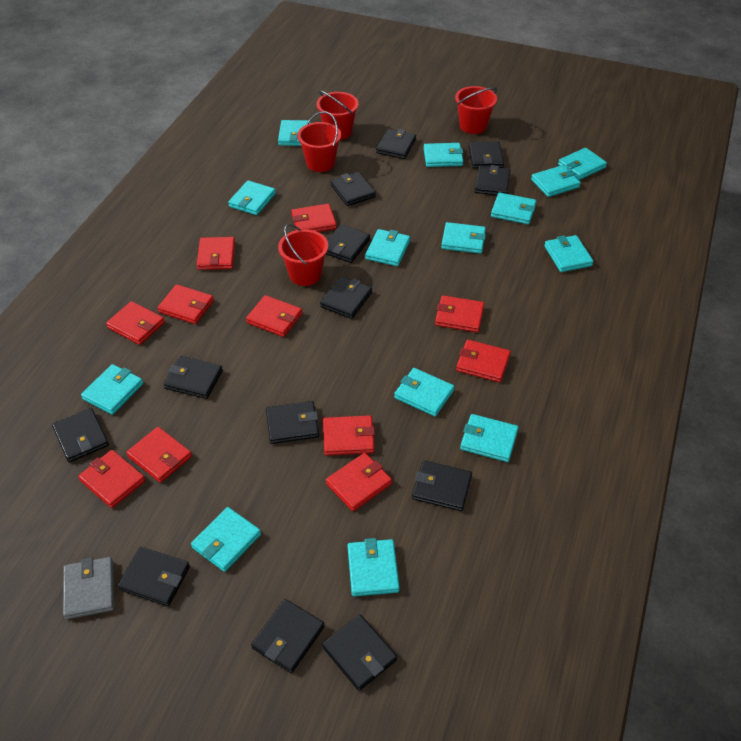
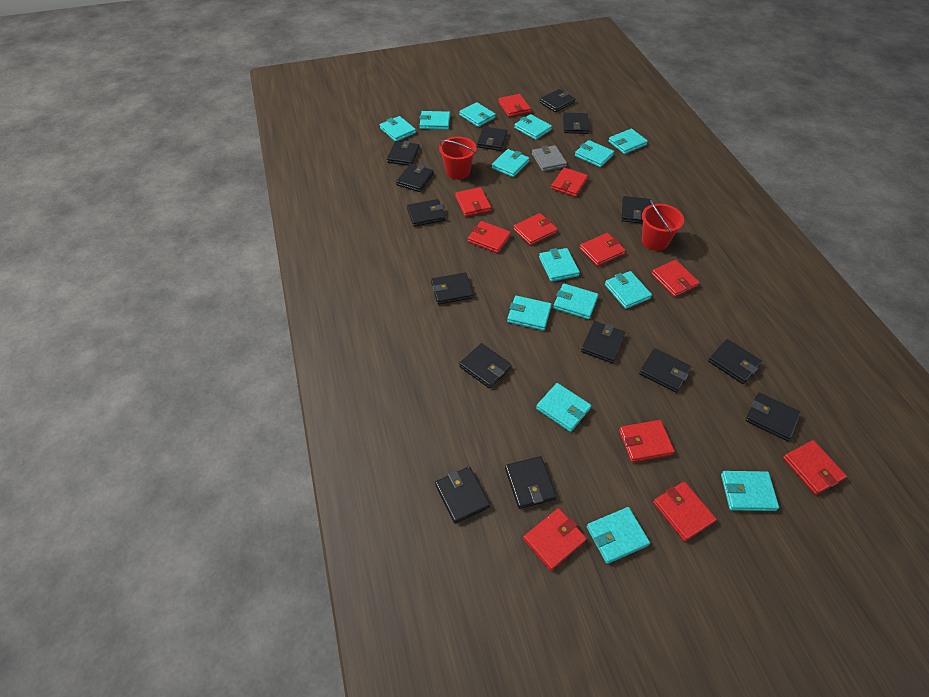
black wallet: [52,408,109,462] [118,547,190,606] [164,356,223,399] [251,599,325,673] [266,401,319,444] [320,276,372,319] [322,614,397,691] [326,225,370,263] [330,172,376,206] [376,129,416,159] [412,460,472,511] [469,141,504,169] [474,165,511,196] = 13 -> [387,141,420,166] [396,164,434,192] [407,199,446,227] [431,272,474,305] [435,466,490,524] [459,343,511,389] [477,126,508,151] [505,456,557,509] [539,89,575,112] [563,112,589,134] [581,321,625,363] [622,196,651,224] [639,348,692,393] [708,339,762,384] [746,392,801,441] = 15
red bucket: [278,224,328,286] [297,111,341,172] [316,90,359,140] [455,86,497,134] = 4 -> [439,137,476,180] [642,200,684,251] = 2

